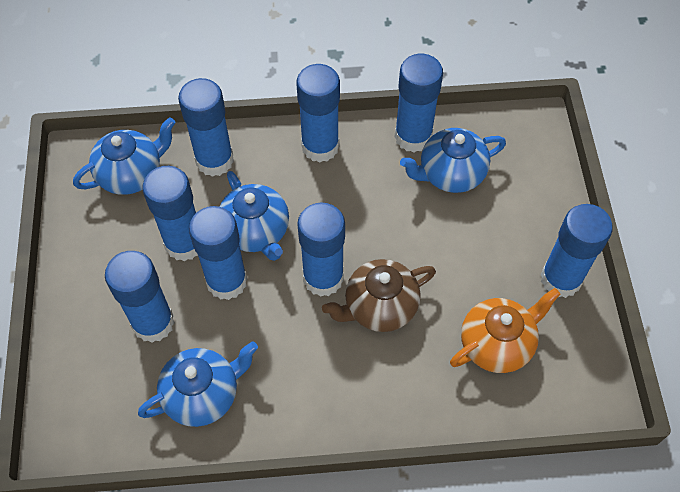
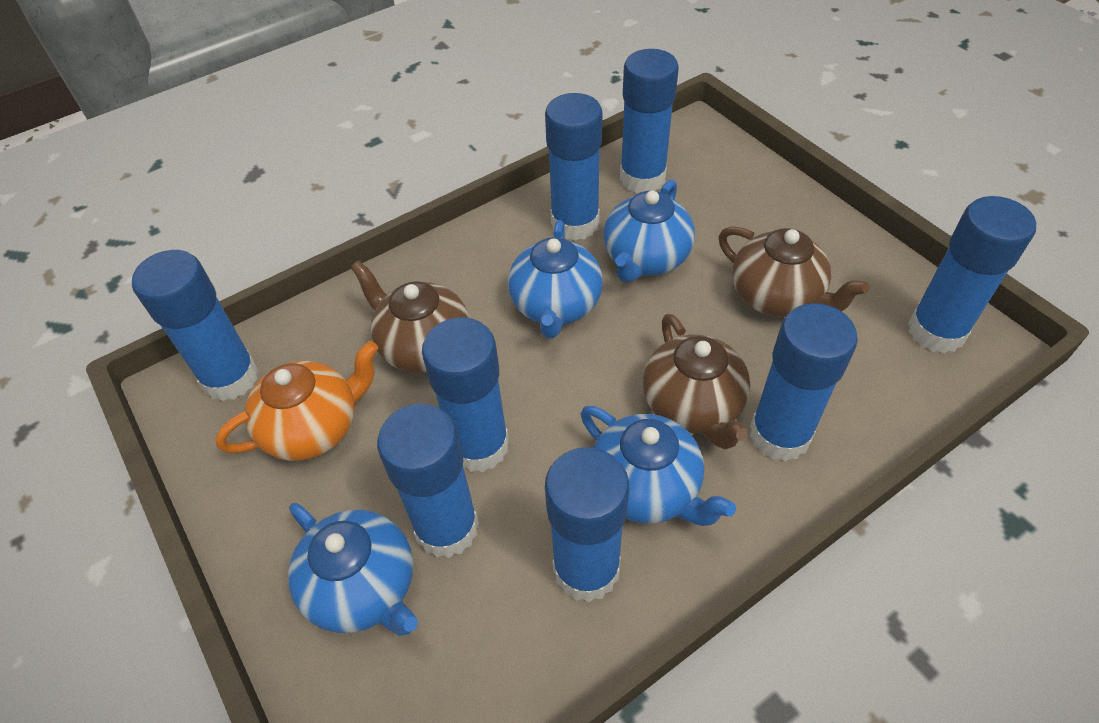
brown teapot: [322,259,436,332] = 1 -> [350,260,469,373] [643,314,750,449] [719,226,869,317] = 3

